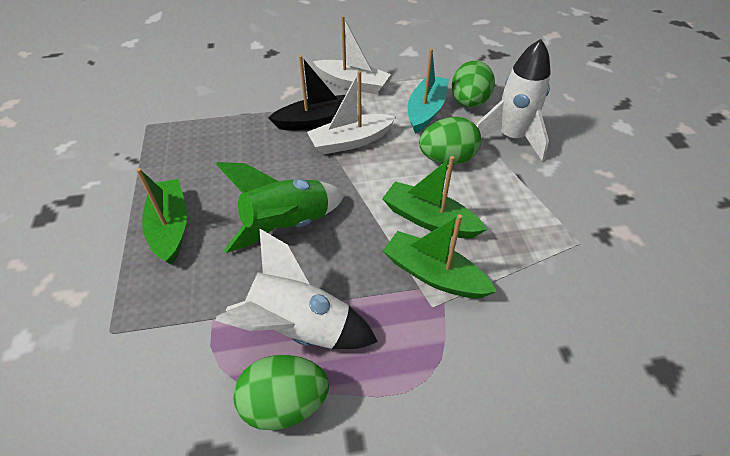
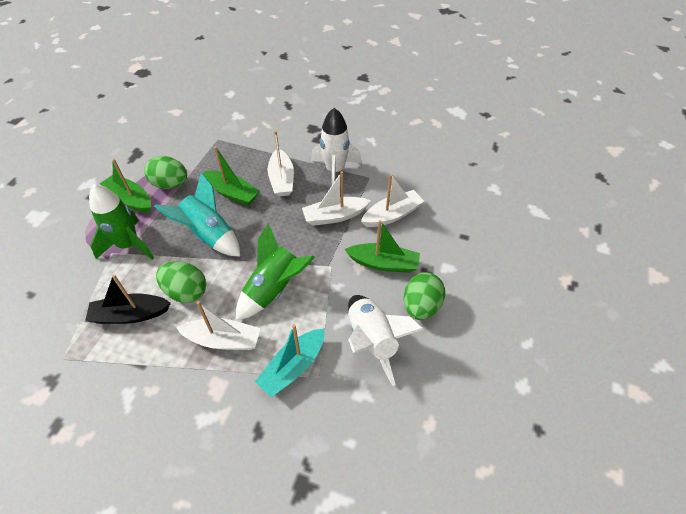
green rocket: [216,162,345,253] = 1 -> [89,184,154,260] [236,223,315,320] = 2
turquoise rocket: none = 0 -> [154,172,240,257] = 1
white boat: [307,71,396,155] [313,16,391,94] = 2 -> [176,301,261,350] [268,130,294,197] [302,171,371,226] [361,174,424,227] = 4

